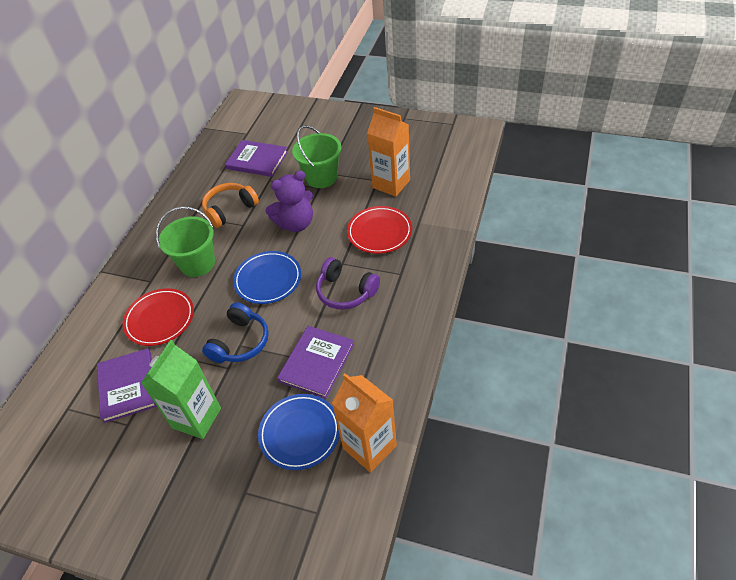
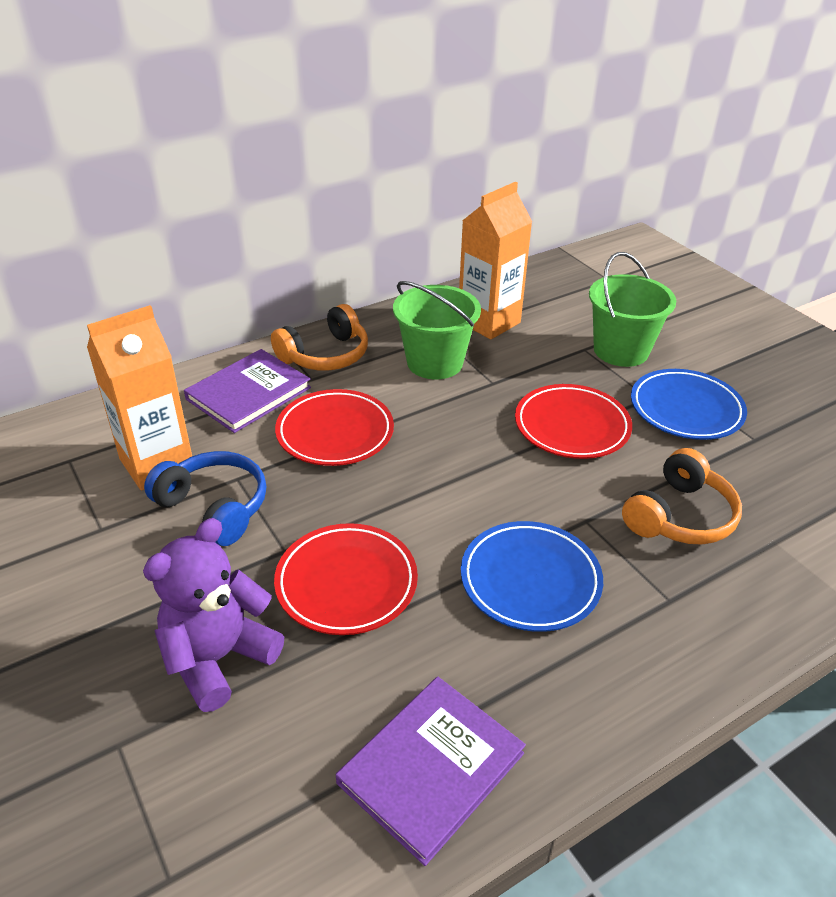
green carton: [141,340,221,439] = 1 -> none = 0
orange headphones: [202,183,259,228] = 1 -> [271,304,368,370] [622,448,742,545] = 2
purple book: [97,348,157,423] [225,140,288,177] [277,326,354,399] = 3 -> [184,349,311,433] [336,677,526,866] = 2
purple headphones: [316,257,380,310] = 1 -> none = 0
red plate: [123,288,194,346] [347,206,412,254] = 2 -> [274,523,418,635] [275,389,394,466] [515,384,632,459] = 3

